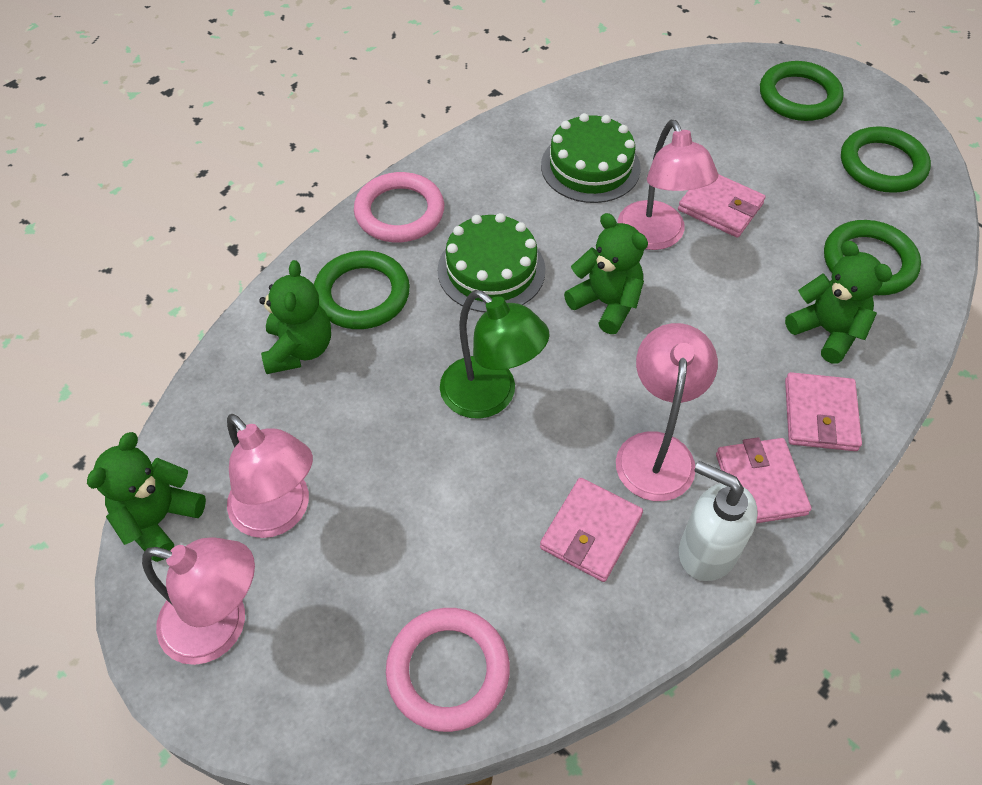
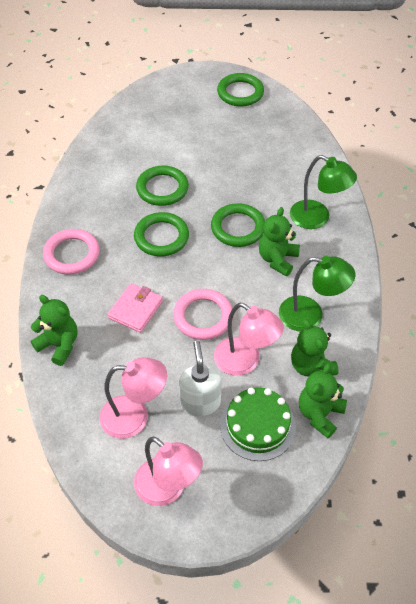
green cake: [437,213,546,312] [541,113,641,203] = 2 -> [220,388,296,461] = 1
green lamp: [440,290,550,419] = 1 -> [279,256,355,331] [290,155,357,229] = 2
pink lamp: [142,537,255,665] [227,414,313,538] [616,323,718,501] [618,120,718,250] = 4 -> [100,357,167,439] [134,436,203,506] [214,303,284,376] = 3
pink wallet: [540,478,643,582] [678,174,766,238] [716,437,812,523] [785,372,862,451] = 4 -> [108,283,163,333] = 1

